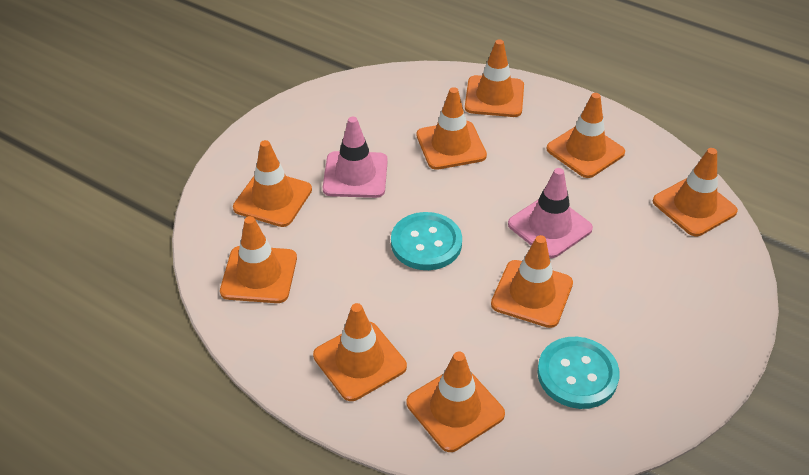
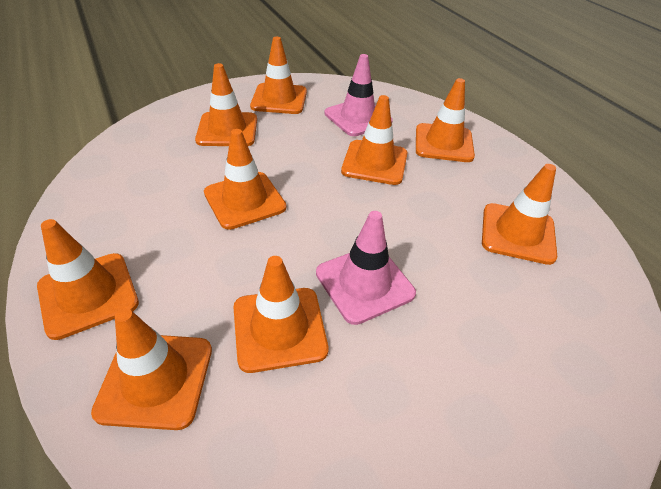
turquoise button: [391,212,462,270] [537,337,620,409] = 2 -> none = 0

